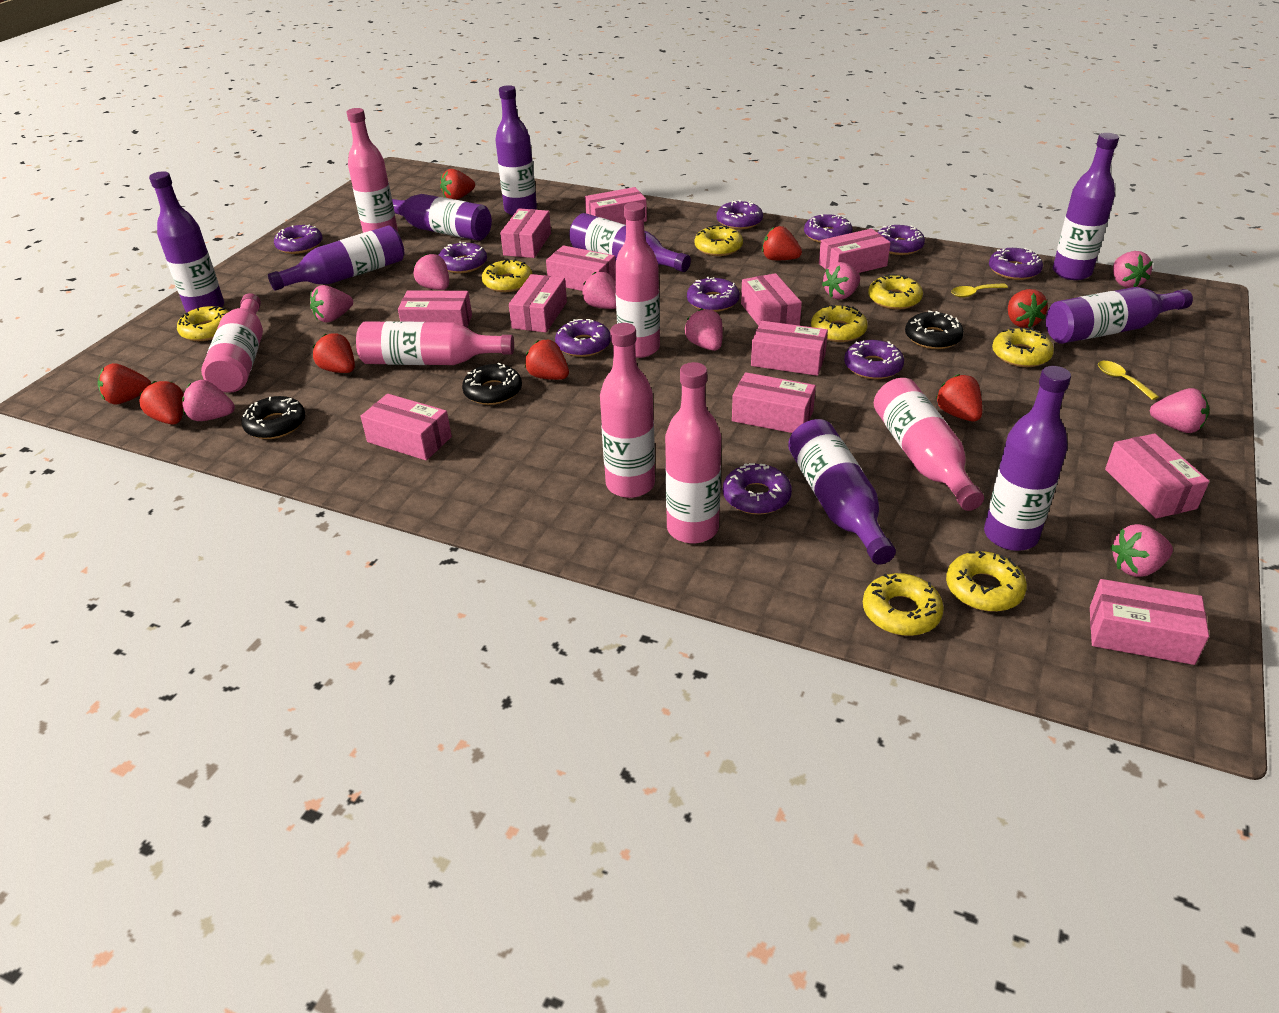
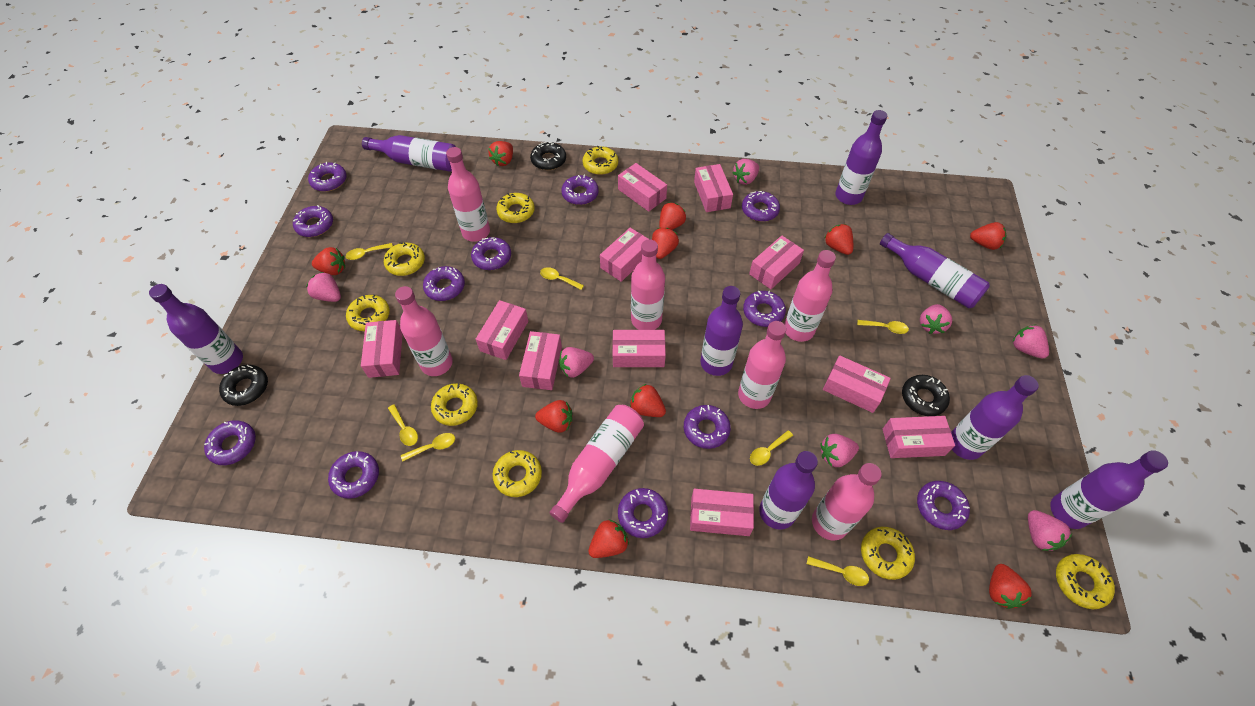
pink box: [361,394,452,461] [398,290,472,327] [500,209,551,258] [509,274,567,333] [546,245,615,291] [585,187,647,225] [732,372,816,433] [741,273,802,326] [751,321,828,376] [819,229,891,273] [1090,579,1209,665] [1105,433,1209,518] = 12 -> [361,320,403,378] [476,300,528,360] [519,331,562,390] [600,228,648,282] [612,330,666,367] [618,163,667,212] [690,489,754,536] [694,164,733,212] [749,236,804,289] [823,355,891,413] [883,416,955,458] = 11
pink strawberry: [182,380,235,421] [310,285,353,323] [414,254,449,290] [582,272,616,309] [685,308,723,351] [822,262,860,300] [1110,524,1173,577] [1113,251,1153,288] [1150,388,1209,433] = 9 -> [306,272,341,302] [559,347,594,378] [732,159,759,185] [820,434,859,467] [920,304,952,334] [1013,325,1049,358] [1028,510,1072,551] = 7
purple bottle: [149,171,224,312] [268,225,404,291] [392,194,492,241] [495,85,537,216] [569,213,691,272] [788,419,896,564] [984,366,1071,551] [1046,287,1193,344] [1053,133,1119,280] = 9 -> [149,284,243,374] [362,135,456,172] [700,286,743,376] [759,451,818,530] [835,110,887,205] [880,233,990,308] [951,375,1039,460] [1050,450,1168,529] = 8
purple donut: [274,225,322,254] [438,241,487,273] [555,319,611,357] [687,277,740,312] [717,200,763,230] [723,463,792,515] [804,214,853,243] [844,340,904,379] [877,225,925,255] [989,248,1043,280] = 10 -> [204,420,256,465] [293,205,333,237] [308,162,347,192] [328,451,379,499] [423,266,465,301] [471,237,511,270] [561,175,599,205] [618,488,668,538] [684,405,731,449] [742,191,780,222] [743,291,786,327] [917,481,970,530] = 12
red strawberry: [98,363,151,404] [140,381,184,425] [313,333,355,373] [440,169,475,200] [525,340,569,380] [762,226,802,260] [936,374,982,421] [1008,289,1048,328] = 8 -> [312,247,345,275] [488,141,513,166] [535,400,572,432] [588,520,629,558] [630,384,666,417] [652,228,679,259] [659,202,686,230] [825,224,853,255] [970,222,1006,250] [989,564,1032,609] = 10
yellow spoon: [951,283,1008,298] [1098,361,1159,400] = 2 -> [346,243,393,260] [388,404,418,446] [401,433,455,461] [540,267,584,290] [750,430,793,466] [807,556,869,586] [857,320,909,334] = 7

